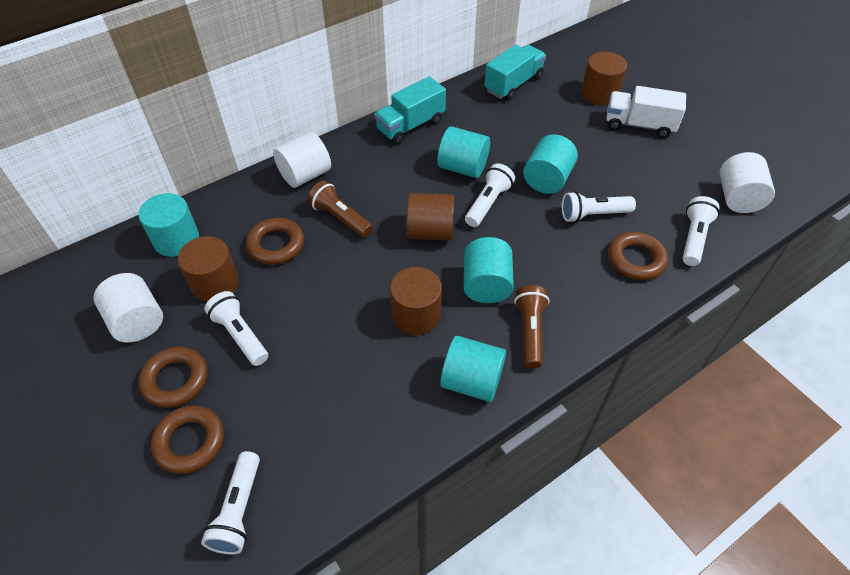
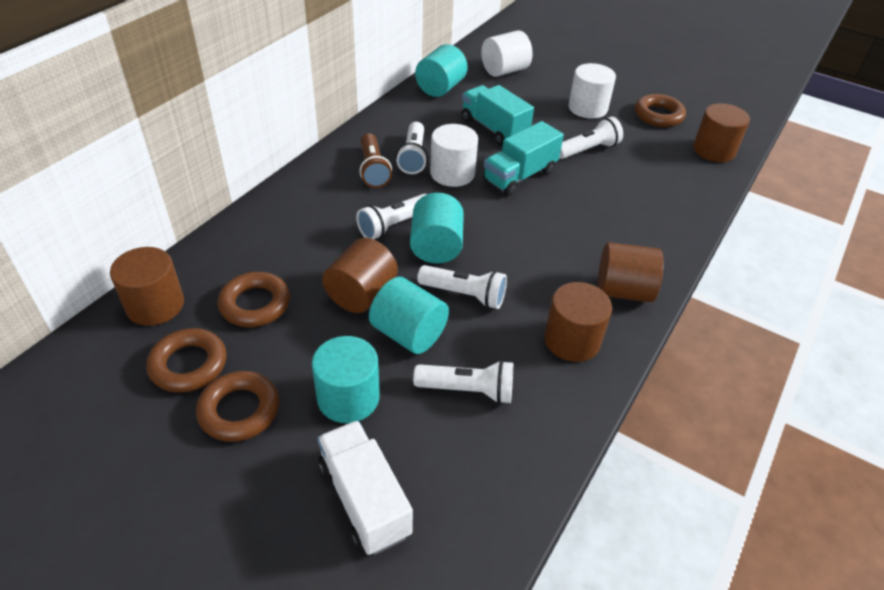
brown cylinder: [178,236,239,302] [390,267,442,335] [407,193,454,241] [581,52,627,106] = 4 -> [110,247,184,326] [322,238,398,313] [544,282,612,362] [598,242,664,302] [693,103,750,162] = 5
brown flashlight: [308,181,373,238] [514,285,550,369] = 2 -> [360,133,392,188] = 1
turquoise cylinder: [139,193,199,257] [437,126,490,178] [440,336,506,402] [464,237,514,303] [523,134,578,194] = 5 -> [312,336,380,423] [369,277,449,354] [410,193,464,264] [415,44,468,97] = 4

